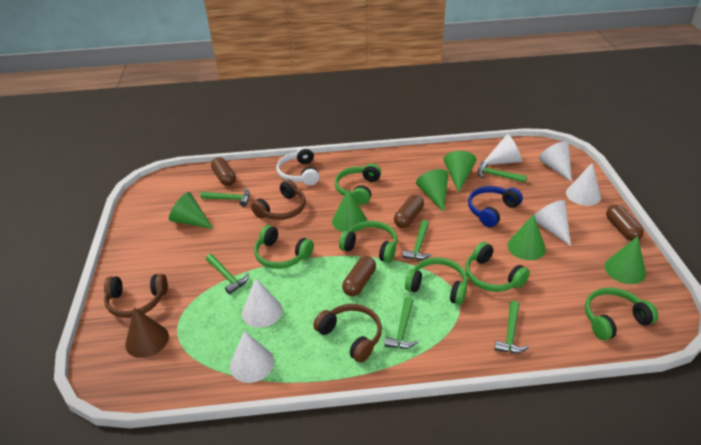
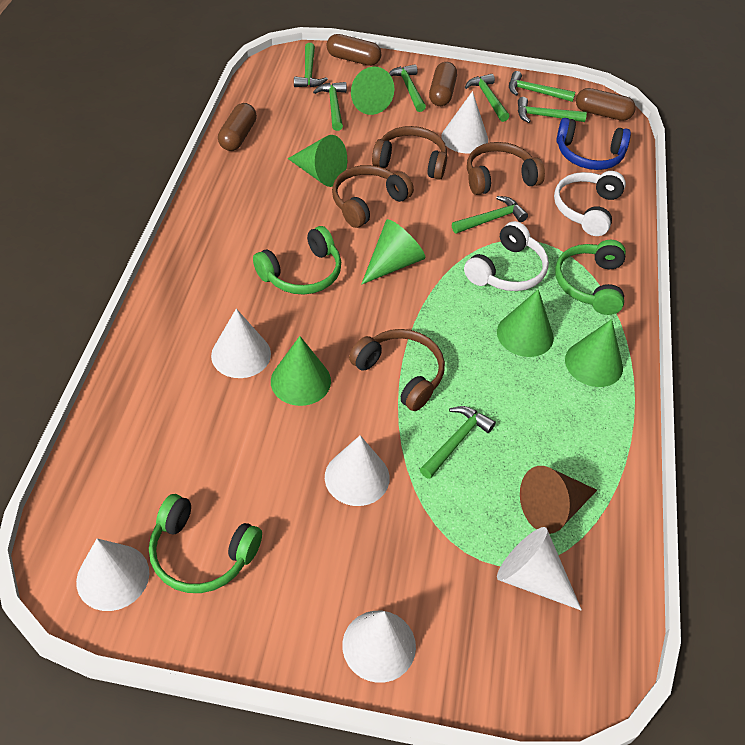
brown headphones: [104,274,168,318] [251,180,306,220] [313,304,382,363] = 3 -> [332,165,414,228] [349,329,445,411] [372,126,447,180] [467,142,545,195] = 4
green hammer: [200,188,250,207] [206,254,249,295] [384,297,418,349] [403,220,432,260] [477,161,527,183] [494,301,529,353] = 6 -> [294,43,328,87] [313,82,347,131] [389,64,426,112] [420,406,496,479] [452,196,528,234] [465,74,509,122] [509,71,575,102] [518,97,587,123] = 8
green headphones: [254,225,314,269] [335,163,381,205] [339,221,397,263] [405,257,468,305] [465,242,530,292] [585,288,658,340] = 6 -> [149,494,262,593] [253,226,341,295] [555,240,626,315] = 3
white headphones: [276,146,320,185] = 1 -> [464,221,549,291] [554,171,626,236] = 2

